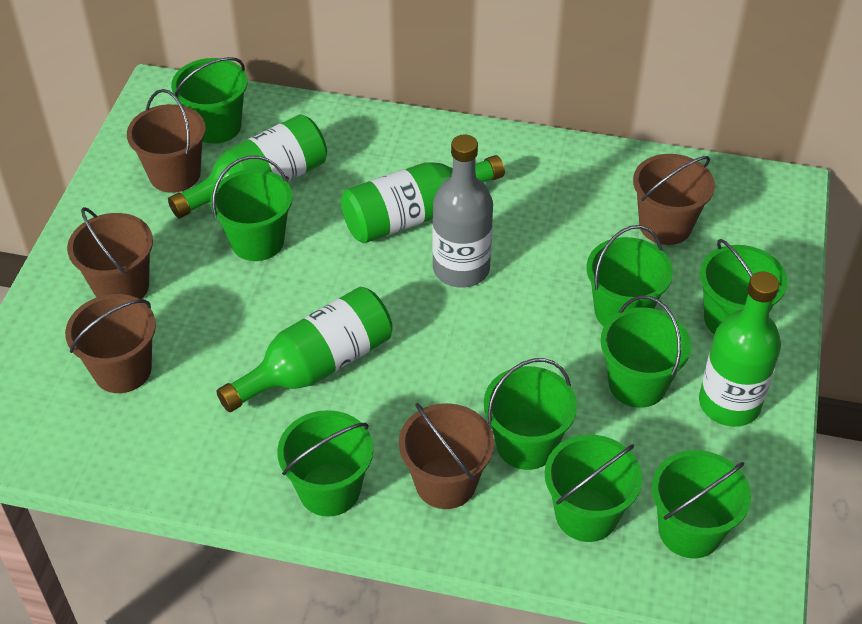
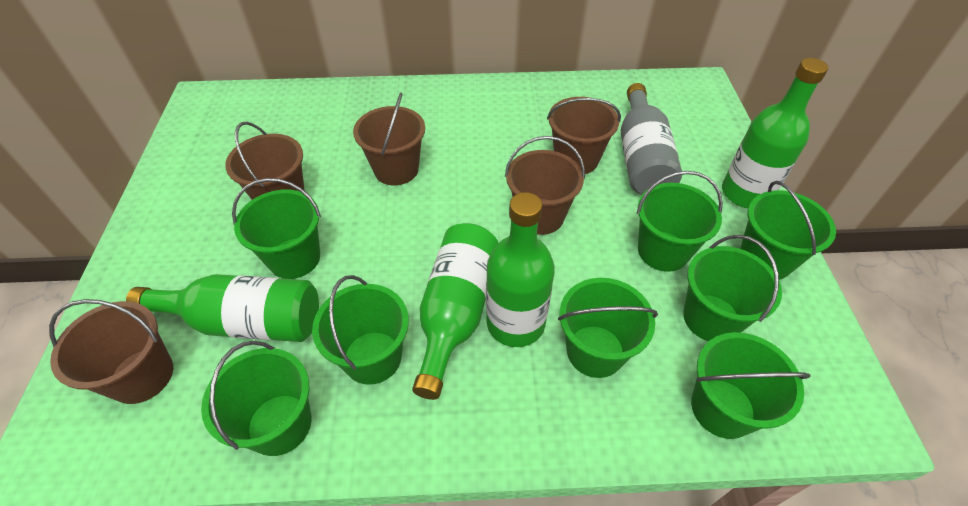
green bucket: [171,57,247,144] [210,156,293,261] [277,410,373,517] [484,358,577,470] [544,435,642,542] [586,225,673,326] [601,295,691,408] [652,450,751,559] [700,239,788,334] = 9 -> [201,341,311,456] [232,178,321,279] [312,275,409,385] [558,278,658,378] [637,171,723,272] [683,235,782,341] [691,332,811,439] [740,181,836,280] = 8

